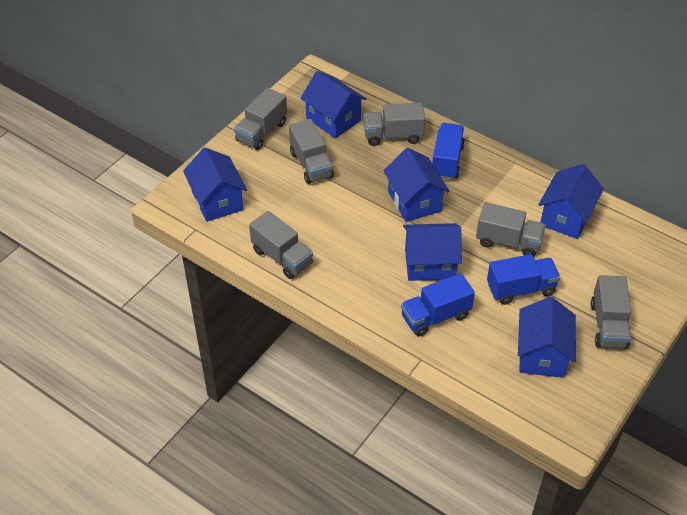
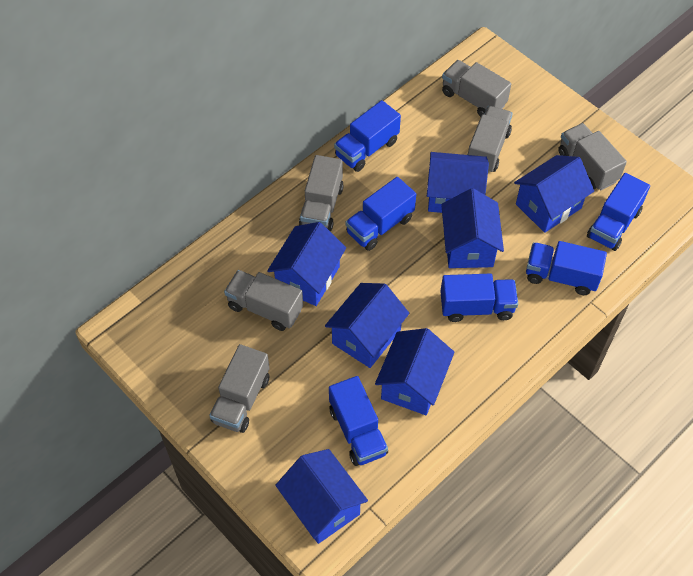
blue house: [183,148,247,222] [300,71,366,138] [383,148,450,222] [403,223,462,281] [518,297,576,378] [538,164,604,239] = 6 -> [267,222,346,306] [275,449,368,544] [325,283,409,368] [375,328,455,415] [427,152,489,213] [441,188,504,268] [514,155,594,233] = 7
blue truck: [401,273,475,337] [432,123,465,180] [487,254,560,305] = 3 -> [329,376,388,466] [334,100,401,172] [345,177,416,251] [440,273,518,322] [526,241,607,295] [587,173,650,251] = 6

